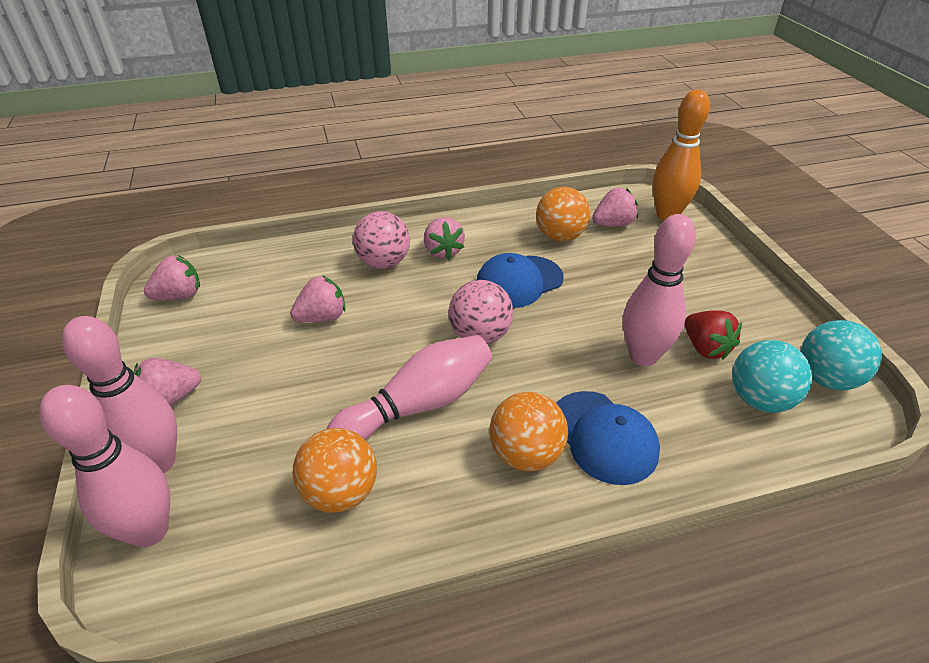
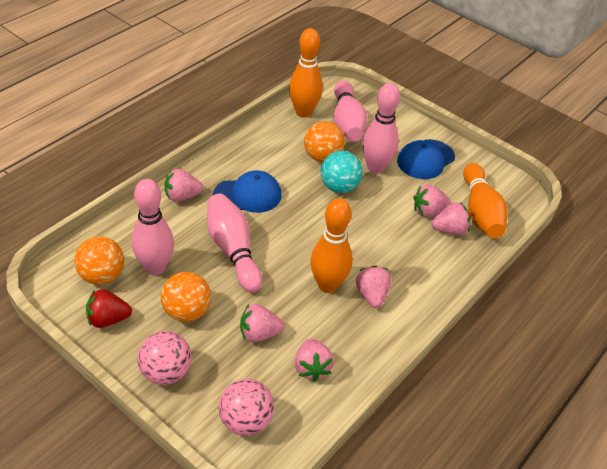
orange bowling pin: [652,90,710,220] = 1 -> [289,28,323,118] [310,198,353,293] [463,163,508,238] = 3
pink strawberry: [133,358,201,406] [144,255,200,300] [290,275,346,323] [424,217,465,260] [592,188,638,227] = 5 -> [165,169,203,202] [240,304,284,342] [295,338,334,381] [356,266,392,308] [414,185,451,217] [431,202,470,235] = 6
turquoise ball: [732,340,812,413] [801,320,882,390] = 2 -> [321,151,363,193] = 1

